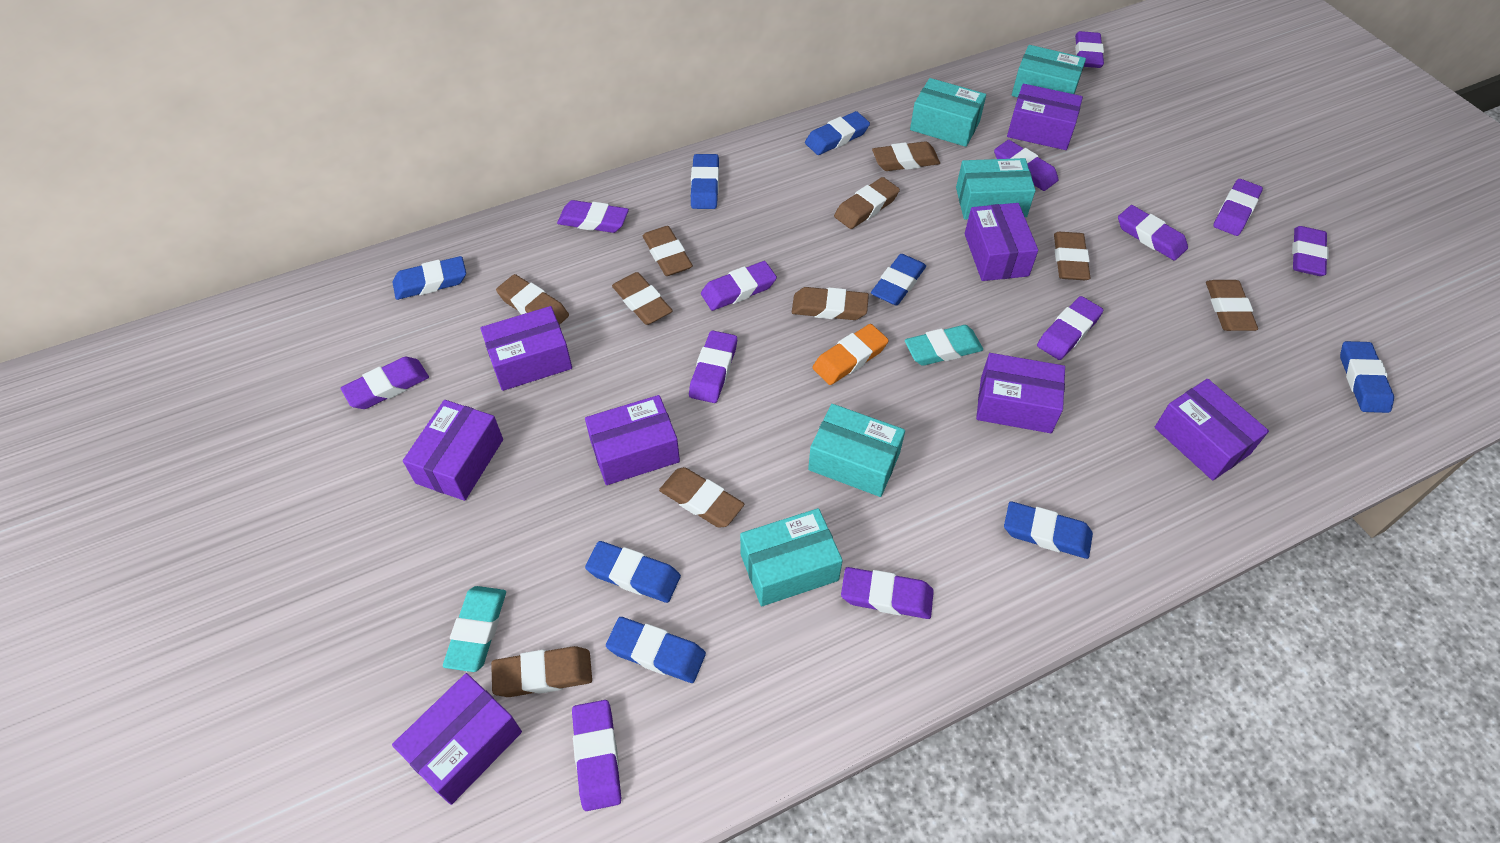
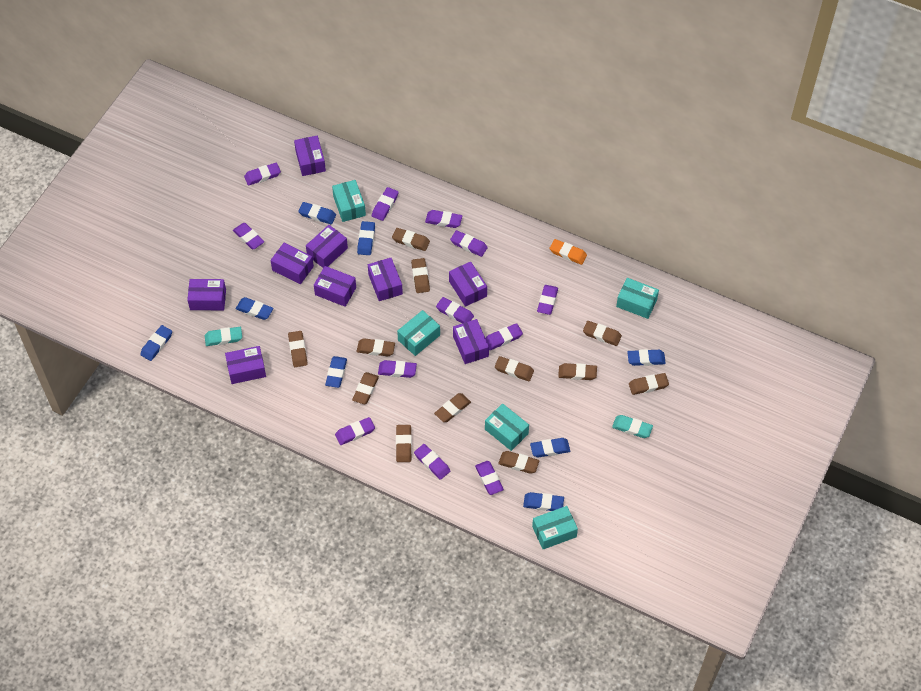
brown eraser: [491,646,592,697] [496,274,569,325] [612,272,673,325] [643,226,693,276] [659,467,744,528] [792,287,869,320] [834,177,900,229] [872,141,940,171] [1054,232,1091,280] [1206,280,1258,331] = 10 -> [288,331,308,367] [352,372,379,404] [357,338,395,356] [392,228,430,251] [396,425,412,462] [411,258,430,293] [434,393,471,422] [495,356,534,381] [498,451,539,474] [558,363,597,380] [583,321,622,346] [629,373,669,395] = 12
purple box: [392,673,522,805] [403,400,503,501] [480,306,572,391] [585,395,680,485] [965,203,1038,281] [976,353,1065,433] [1007,84,1083,150] [1155,379,1269,480] = 8 -> [187,279,226,310] [225,346,266,384] [270,243,314,284] [294,136,326,176] [306,225,348,268] [314,266,356,307] [368,258,403,301] [449,262,487,307] [453,319,489,364] = 9

